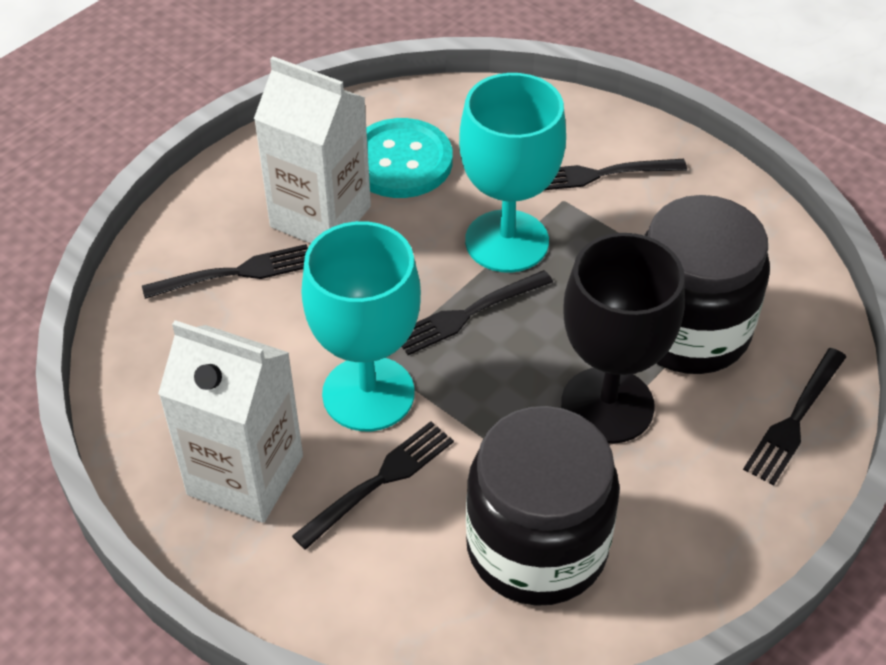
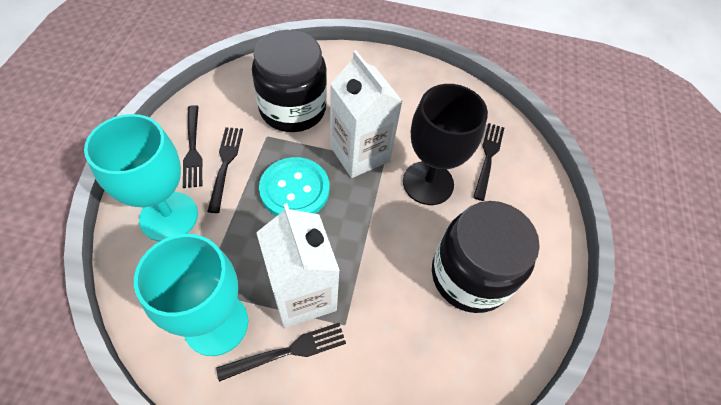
black fork: [142,244,308,299] [292,421,454,550] [401,270,553,355] [545,159,687,190] [743,348,846,486] = 5 -> [183,105,202,188] [207,127,243,213] [216,323,346,382] [473,123,504,201] = 4

